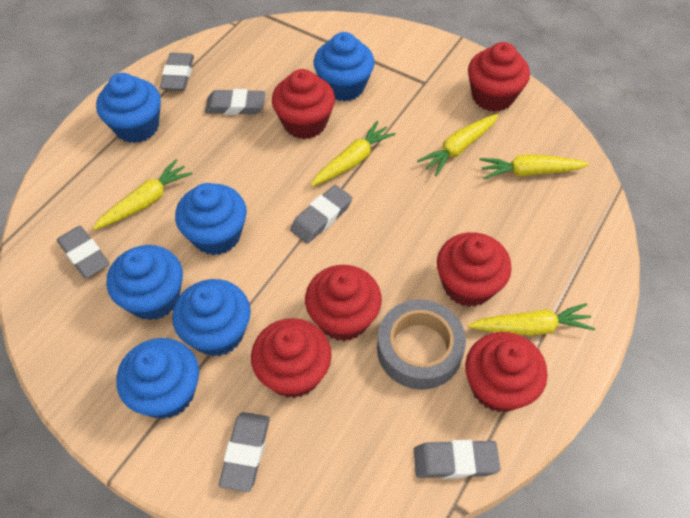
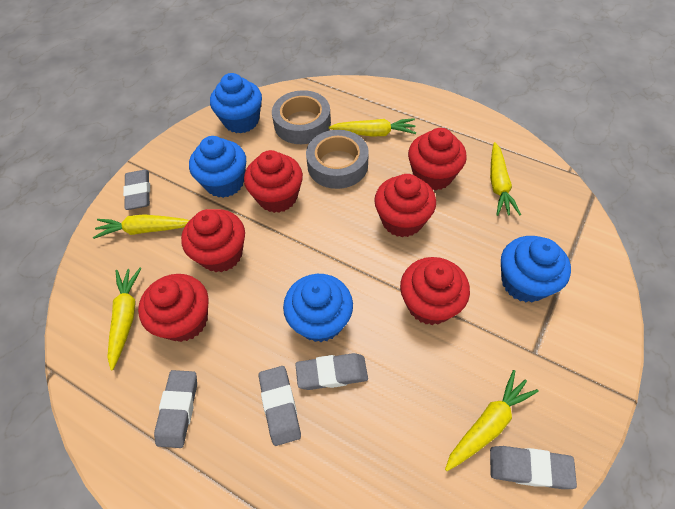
blue cupcake: [96,73,161,143] [107,245,183,321] [117,338,199,419] [172,279,251,356] [175,183,247,255] [314,32,375,102] = 6 -> [189,136,246,198] [210,73,262,134] [283,274,353,342] [501,236,571,302] = 4
grey eraser: [57,226,109,278] [160,53,194,91] [205,89,265,115] [219,412,270,492] [290,185,352,244] [414,440,500,479] = 6 -> [123,170,150,210] [154,370,197,448] [259,366,301,446] [295,353,368,390] [490,446,577,489] = 5
grey tape: [377,299,466,390] = 1 -> [272,90,331,144] [306,130,369,189] = 2

